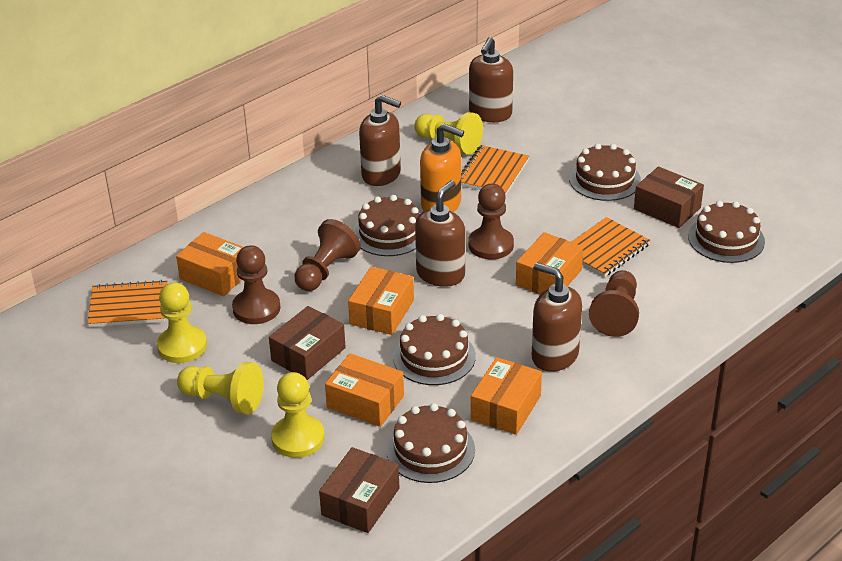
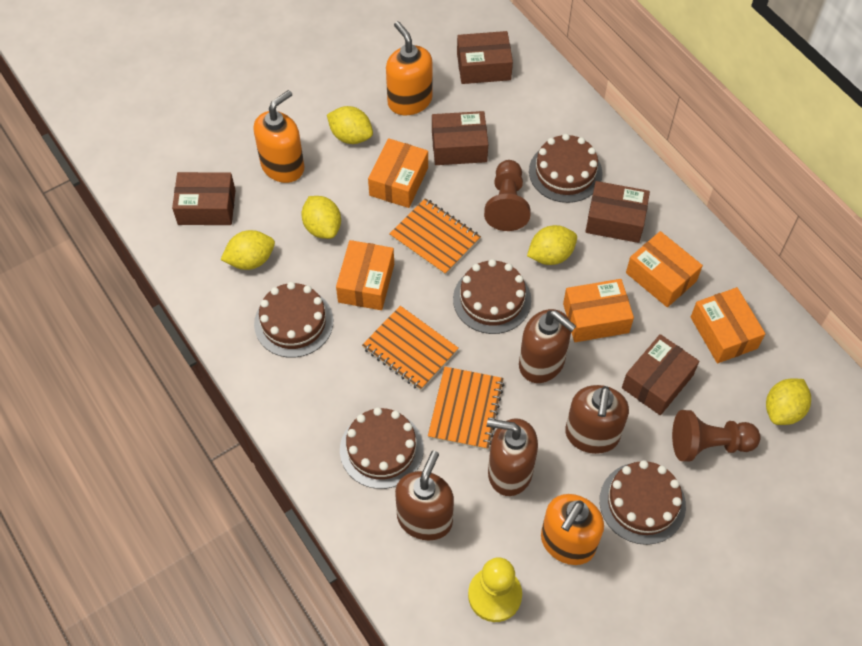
brown box: [269,306,346,380] [319,447,399,533] [634,167,704,228] = 3 -> [172,172,235,225] [432,111,488,165] [457,31,513,84] [585,181,650,243] [622,334,699,415] = 5
brown pawn: [232,245,281,324] [294,219,361,291] [468,184,514,259] [589,270,639,337] = 4 -> [484,160,531,231] [672,410,761,461] = 2
orange soap dispenser: [420,124,464,212] = 1 -> [253,90,304,183] [386,21,433,115] [541,494,604,565] = 3
yellow lemon: none = 0 -> [221,230,275,270] [301,196,341,239] [327,106,373,144] [527,225,577,265] [766,378,811,425] = 5
yellow pawn: [157,282,207,363] [177,362,264,414] [271,372,325,458] [414,112,483,155] = 4 -> [468,557,522,622] = 1

